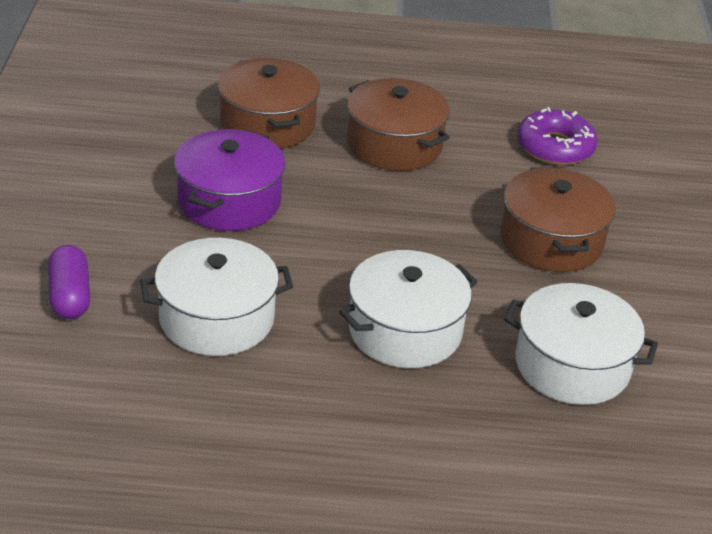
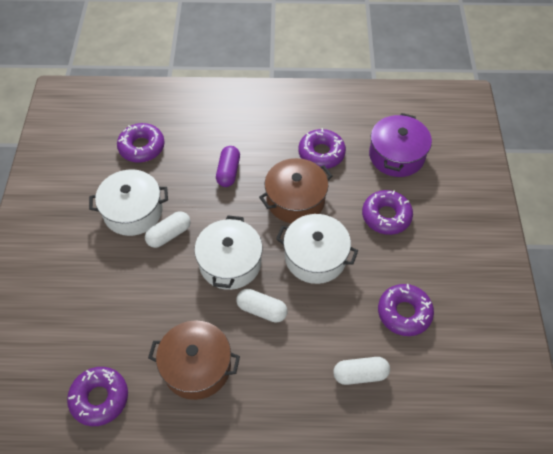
brown pot: [218,58,320,148] [347,78,450,171] [500,167,615,272] = 3 -> [148,320,240,400] [259,158,332,223] = 2
purple donut: [517,107,597,165] = 1 -> [67,367,128,426] [117,123,165,163] [298,128,346,169] [362,190,413,235] [378,284,434,336] = 5
white capsule: none = 0 -> [145,211,191,248] [236,289,288,323] [333,357,390,385] = 3

